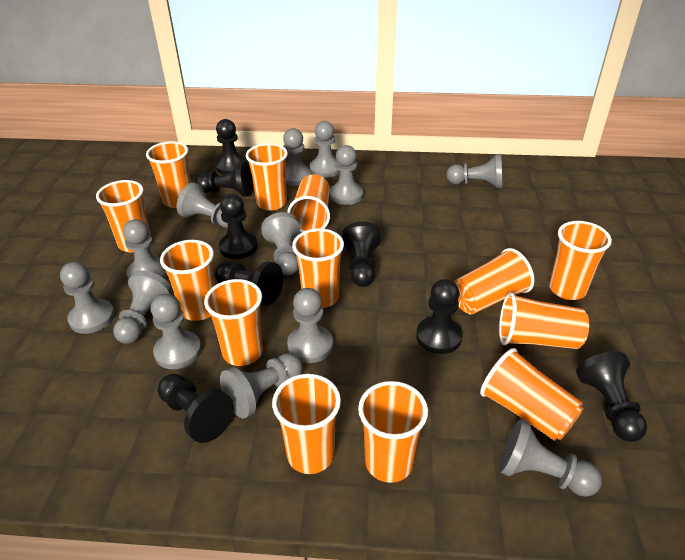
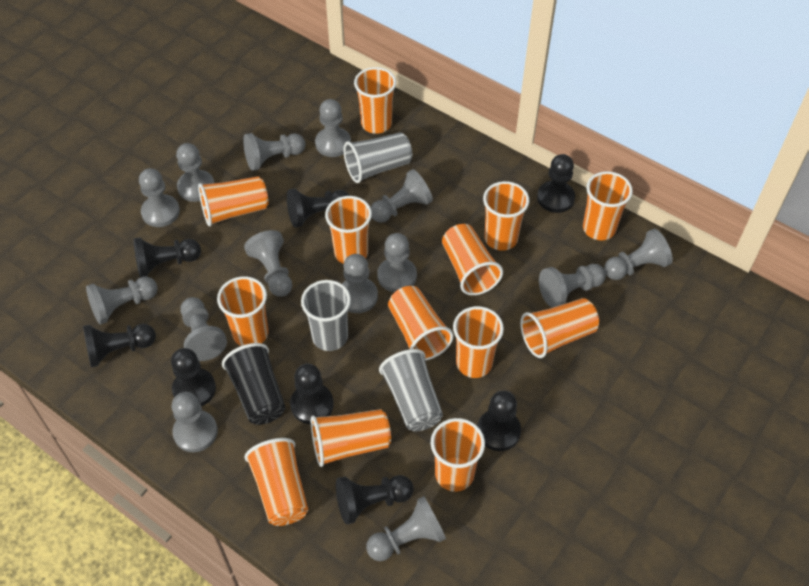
black cup: none = 0 -> [222,343,286,425] = 1
grey cup: none = 0 -> [301,280,351,351] [344,132,412,183] [379,349,443,431] = 3
grey pawn: [60,262,115,334] [113,270,172,344] [123,219,167,280] [151,294,201,369] [177,182,228,228] [220,353,303,419] [261,212,300,275] [283,128,312,186] [287,288,333,363] [310,121,340,178] [330,145,364,205] [446,154,502,189] [499,419,602,497] = 13 -> [86,276,158,324] [139,168,180,227] [172,392,218,452] [176,143,215,202] [181,297,227,361] [243,133,306,171] [244,230,292,297] [315,99,351,157] [342,254,378,313] [366,496,446,561] [370,169,433,223] [377,233,417,292] [539,264,606,308] [604,229,673,280] = 14

